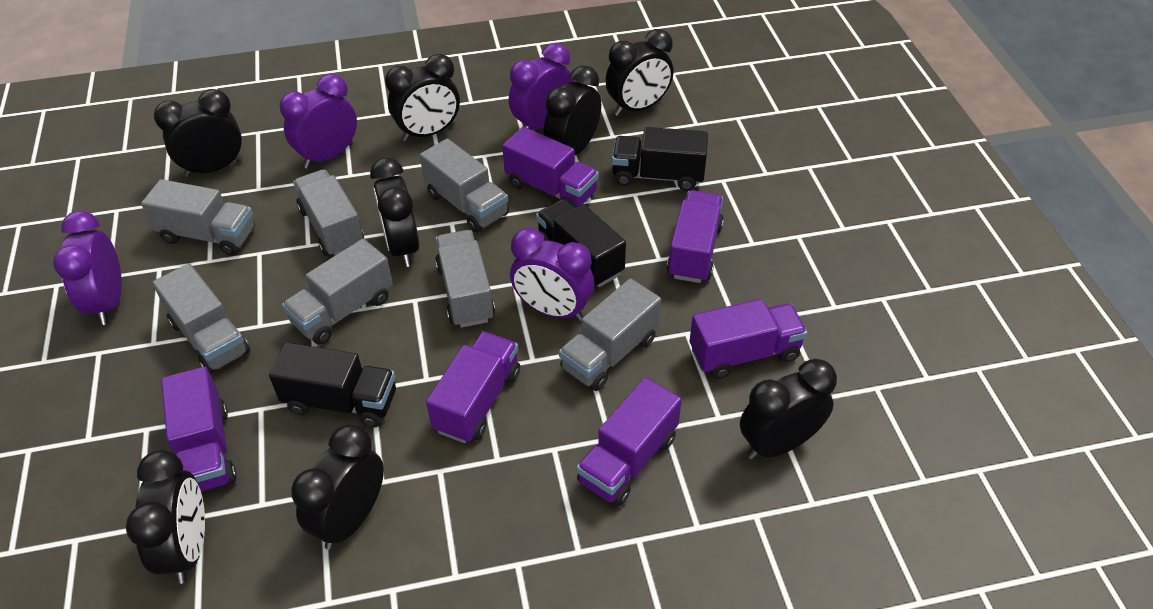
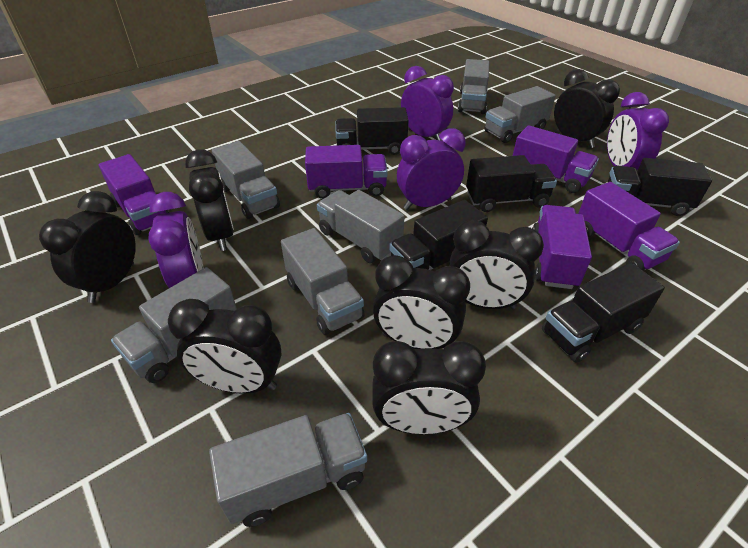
black clock: [125,450,205,584] [154,89,243,177] [291,424,384,550] [370,158,419,267] [385,54,460,142] [544,65,601,155] [605,29,673,116] [740,359,837,460] = 8 -> [39,191,136,303] [168,299,281,394] [185,149,234,251] [372,341,486,434] [373,255,470,349] [449,220,544,309] [554,69,620,148] = 7
black truck: [269,342,396,427] [536,199,626,287] [612,127,708,191] = 3 -> [336,107,409,155] [389,200,488,270] [466,155,557,212] [542,263,665,362] [607,158,712,216] = 5
purple truck: [161,367,237,492] [426,331,520,443] [502,127,599,208] [577,377,682,506] [667,190,724,283] [690,299,808,379] = 6 -> [98,154,170,235] [305,145,388,199] [513,125,599,193] [532,205,592,289] [578,182,680,270] = 5

